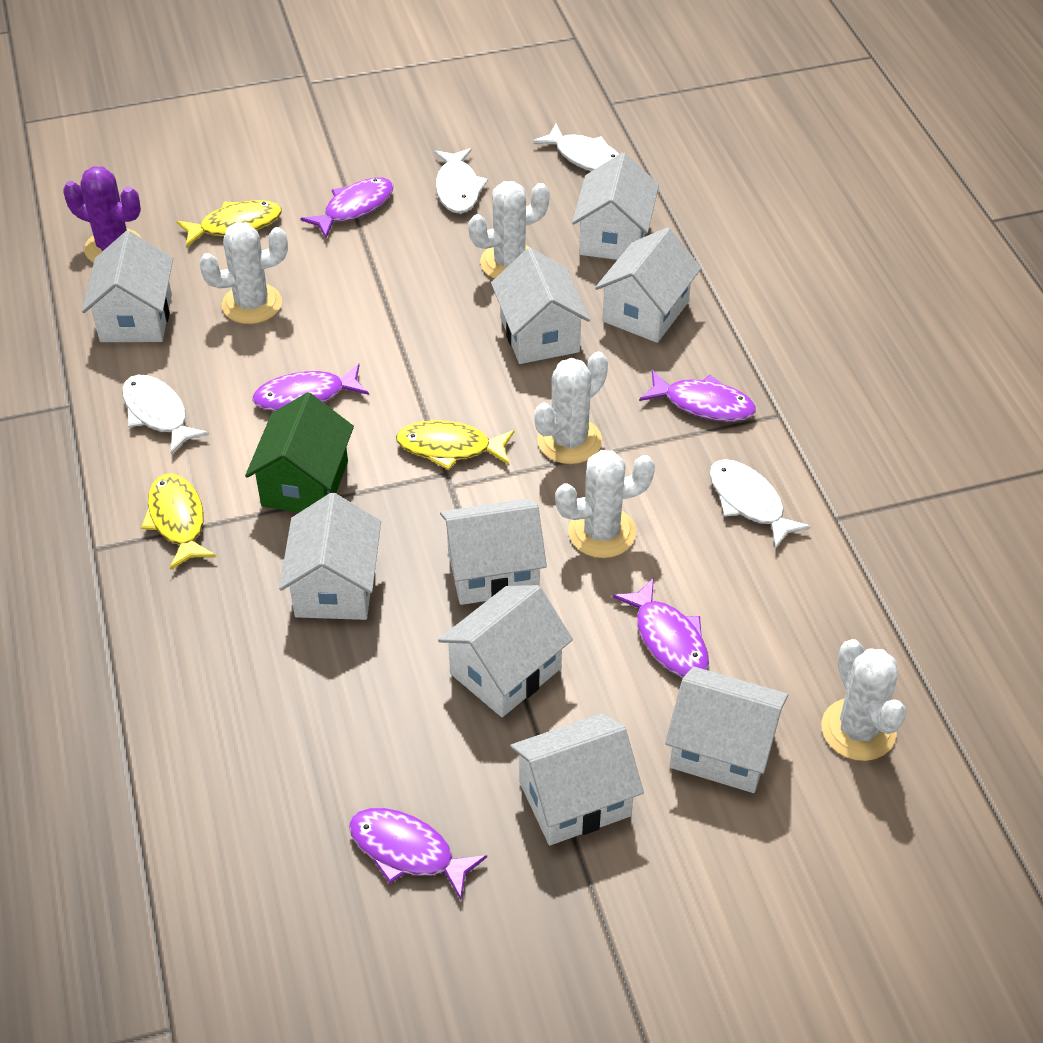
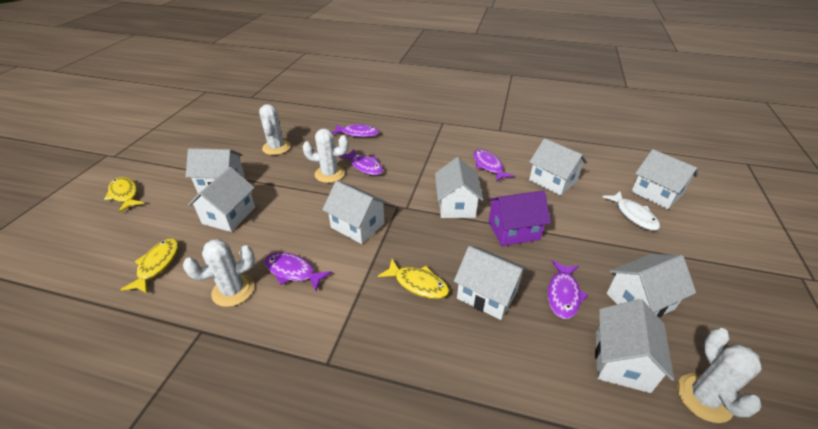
green house: [245,392,354,513] = 1 -> none = 0
purple cactus: [63,167,141,263] = 1 -> none = 0
purple house: none = 0 -> [488,190,551,246] = 1
white cactus: [199,222,288,324] [468,181,550,279] [534,352,608,464] [555,450,655,558] [821,639,906,761] = 5 -> [183,239,255,307] [259,104,291,155] [303,129,349,183] [677,328,762,423] = 4
white fish: [122,375,209,454] [434,148,488,213] [533,123,619,171] [709,459,811,549] = 4 -> [603,191,660,231] = 1

